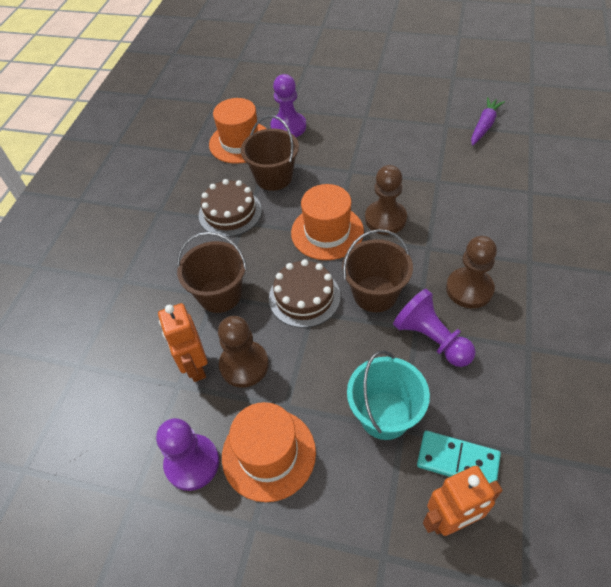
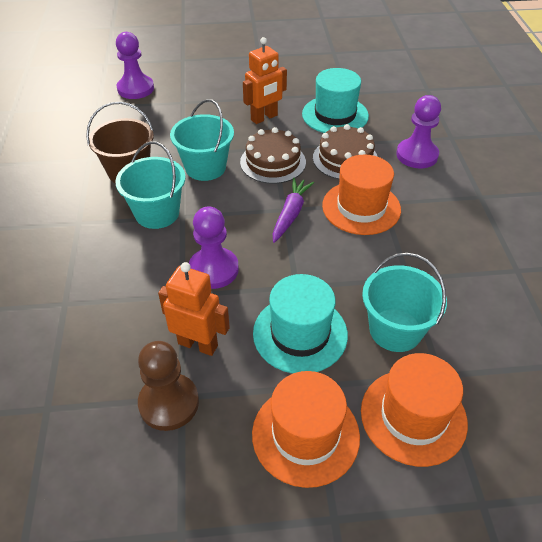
brown bucket: [177,232,247,313] [241,115,299,191] [342,229,413,312] = 3 -> [86,102,154,183] = 1
brown pawn: [218,316,269,387] [365,165,407,235] [446,236,497,308] = 3 -> [138,341,199,431] = 1
turquoise bucket: [347,350,430,440] = 1 -> [115,141,186,229] [170,99,234,181] [362,253,447,352] = 3
turquoise domino: [417,431,501,483] = 1 -> none = 0
turquoise hat: none = 0 -> [253,274,348,374] [302,68,369,133] = 2

